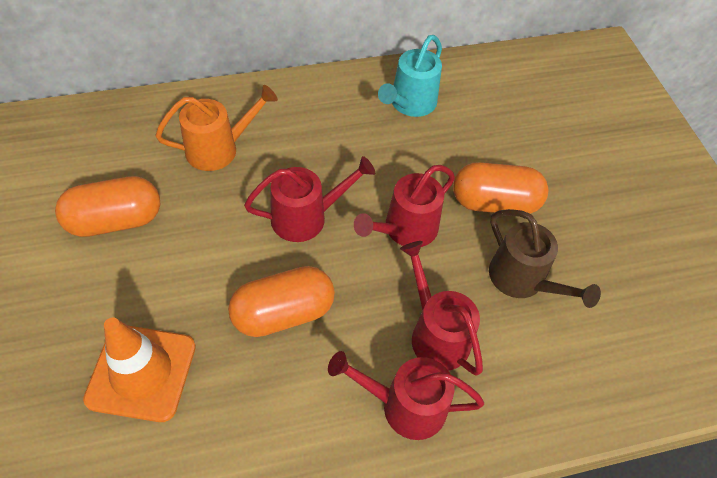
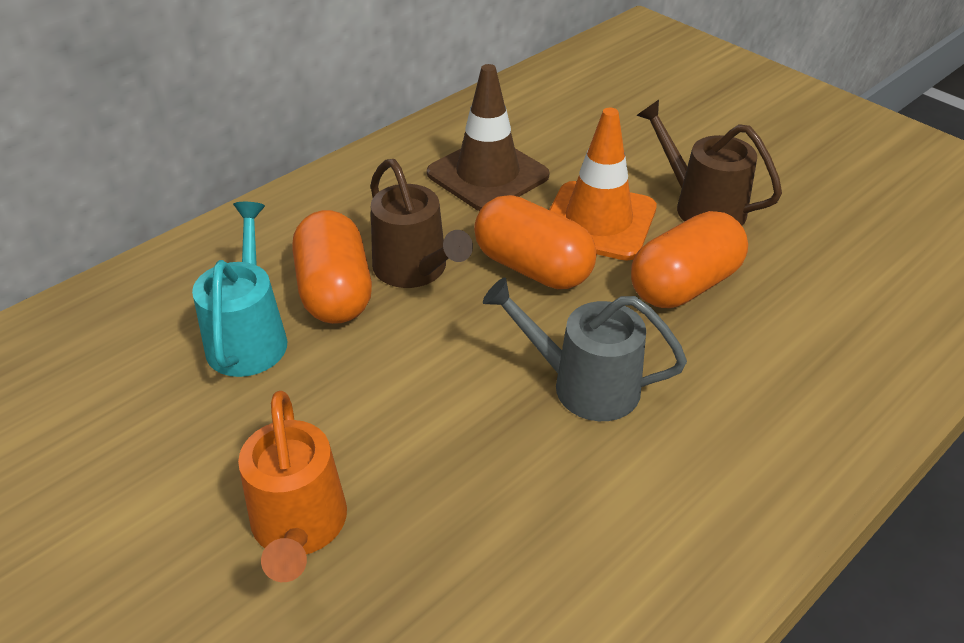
brown traffic cone: none = 0 -> [427,64,549,211] = 1
brown watering can: [489,209,601,308] = 1 -> [370,159,473,288] [636,100,782,226] = 2
grey watering can: none = 0 -> [483,278,687,421] = 1
red watering can: [244,156,375,242] [328,351,484,440] [354,165,455,247] [400,241,483,376] = 4 -> none = 0

